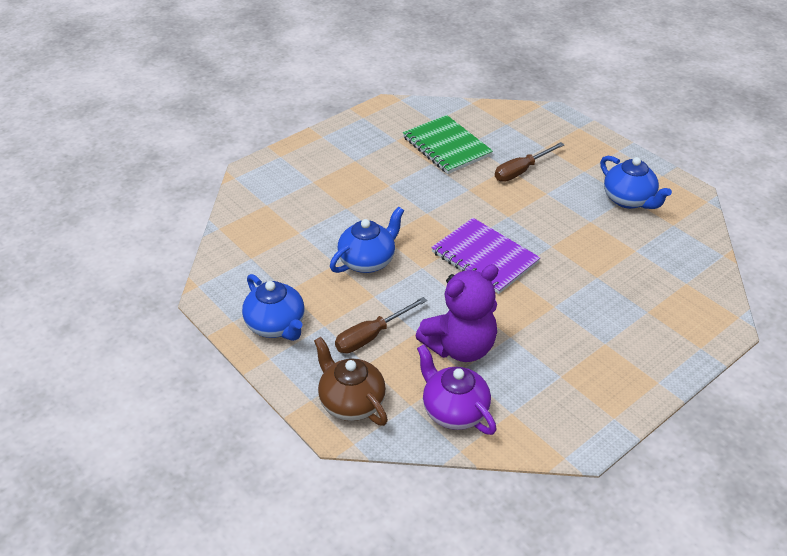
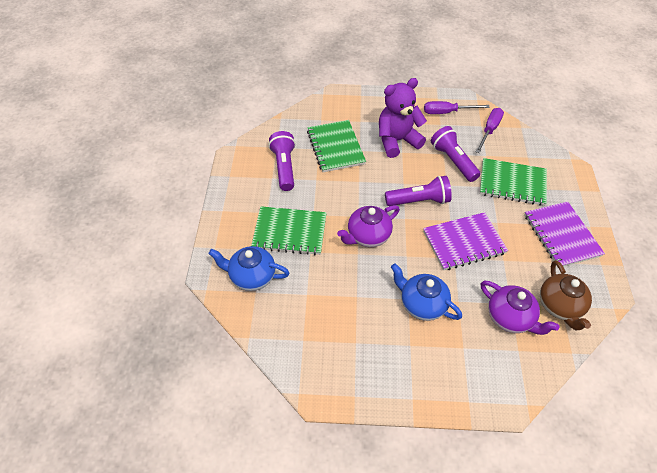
blue teapot: [242,274,304,341] [330,206,404,273] [600,156,672,209] = 3 -> [209,246,289,291] [391,263,462,321] = 2
brown screwdriver: [335,297,427,353] [495,142,564,182] = 2 -> none = 0
green notebook: [403,115,493,174] = 1 -> [251,206,327,255] [307,120,366,172] [480,158,547,206] = 3
purple flashlight: none = 0 -> [268,131,296,191] [385,176,452,206] [431,126,481,182] = 3
purple notebook: [431,218,540,294] = 1 -> [423,212,508,270] [524,201,605,267] = 2
purple screwdriver: none = 0 -> [424,101,490,114] [475,108,504,153] = 2
purple teapot: [417,344,497,435] = 1 -> [337,205,400,247] [481,281,559,335] = 2

